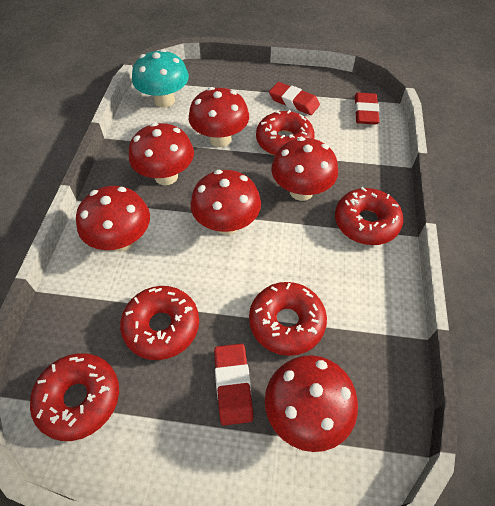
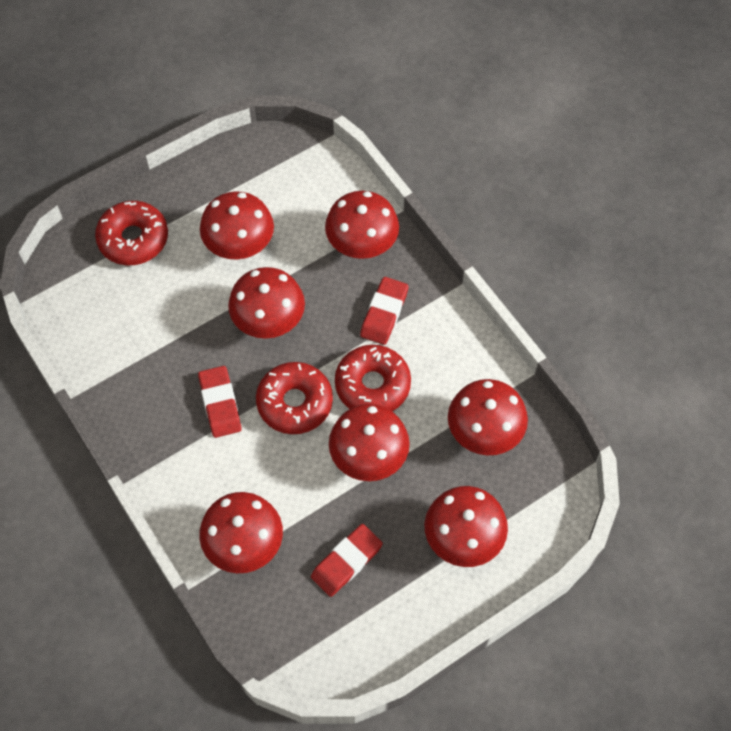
red donut: [30,353,119,441] [120,286,199,360] [249,282,327,356] [256,110,315,155] [335,187,403,245] = 5 -> [95,201,168,265] [256,362,333,434] [335,345,411,411] = 3
red mushroom: [76,186,150,251] [129,123,194,185] [189,87,249,147] [190,170,261,235] [265,355,358,452] [271,137,338,201] = 6 -> [199,492,283,573] [200,191,274,259] [228,267,305,339] [325,191,399,259] [329,404,410,481] [424,486,508,567] [448,379,528,455] = 7
turquoise mushroom: [132,49,189,108] = 1 -> none = 0

